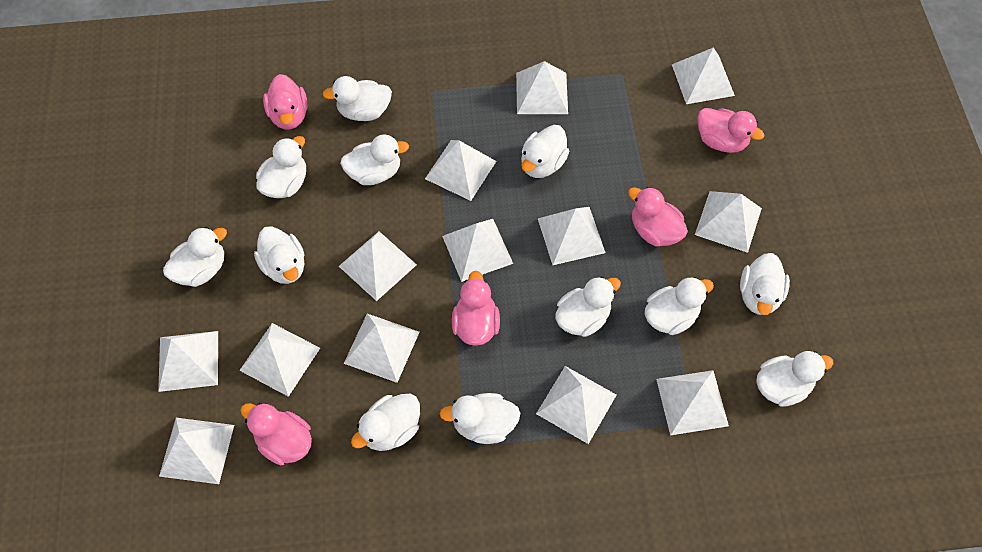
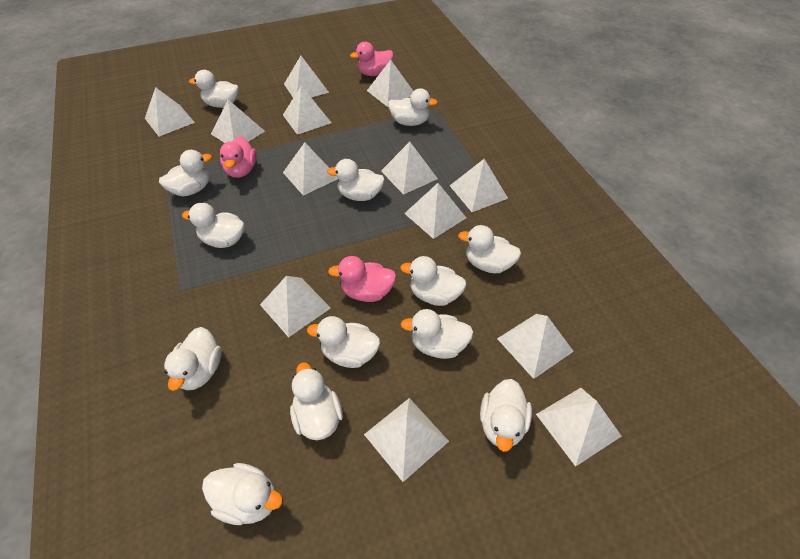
pink duck: [240,403,312,465] [263,74,308,129] [452,271,500,346] [628,187,688,247] [698,108,765,153] = 5 -> [220,136,257,178] [328,256,396,302] [350,42,393,76] = 3
white duck: [163,227,227,287] [254,226,304,284] [256,136,306,198] [323,76,392,121] [340,135,409,185] [351,394,420,451] [440,393,520,444] [521,125,569,178] [555,276,621,337] [645,277,714,335] [740,253,790,315] [756,351,834,407] = 12 -> [159,150,212,196] [164,327,222,391] [182,203,245,248] [189,70,239,108] [202,463,283,525] [290,363,343,440] [307,316,380,368] [327,159,385,201] [388,88,438,126] [400,256,467,306] [401,309,474,359] [458,225,521,273] [480,379,532,452] = 13

